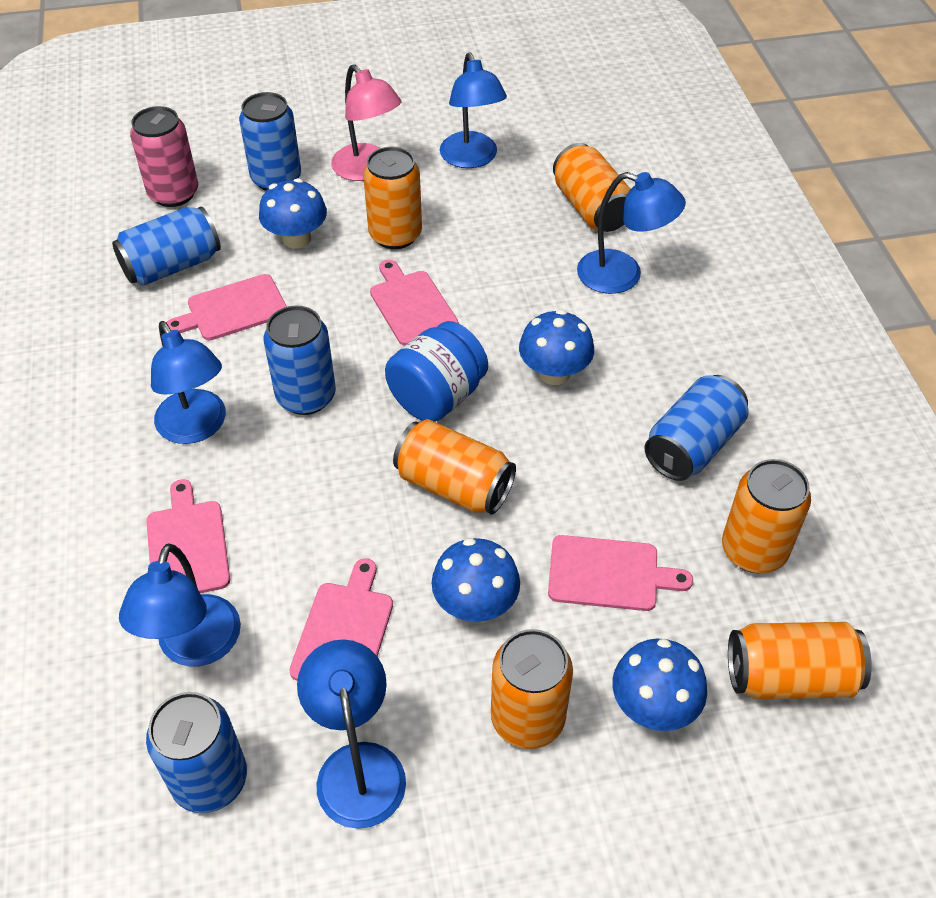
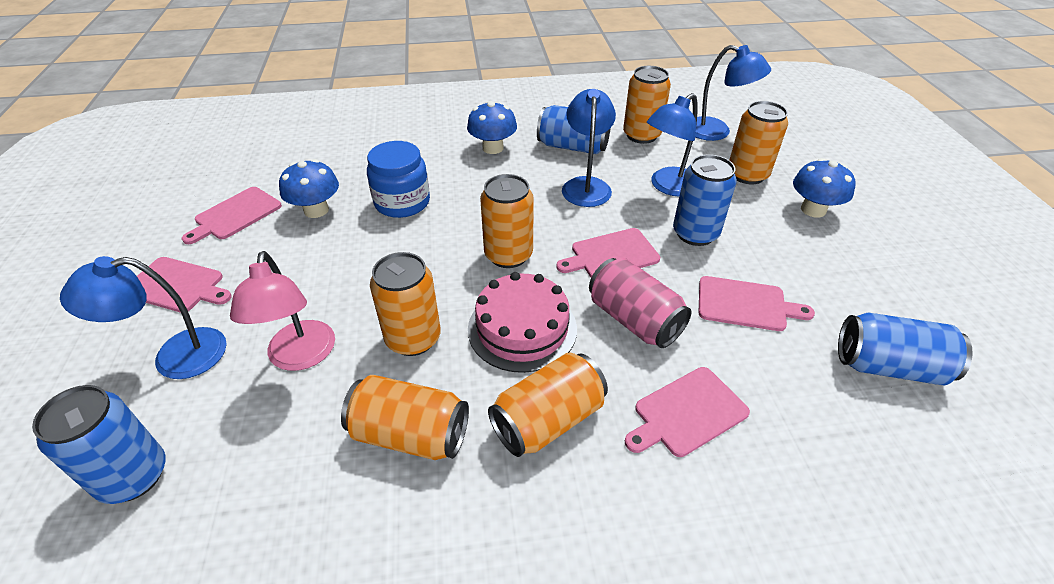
blue can: [112,206,221,286] [146,692,247,813] [239,92,301,191] [263,306,336,415] [644,375,748,481] = 5 -> [32,385,165,504] [537,105,611,154] [673,154,737,246] [838,312,973,385] = 4
blue lamp: [119,543,241,667] [151,321,226,444] [297,639,406,829] [440,53,507,168] [577,172,686,294] = 5 -> [60,256,227,379] [562,89,616,207] [647,93,698,196] [695,45,771,141] = 4
blue mushroom: [259,178,327,249] [432,538,520,622] [519,309,594,385] [613,639,707,731] = 4 -> [279,159,339,218] [467,101,517,154] [793,158,856,218] = 3
pink cake: none = 0 -> [468,272,577,373] = 1

